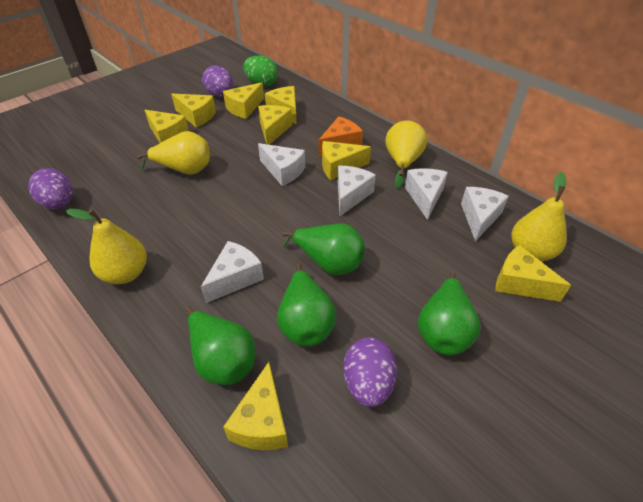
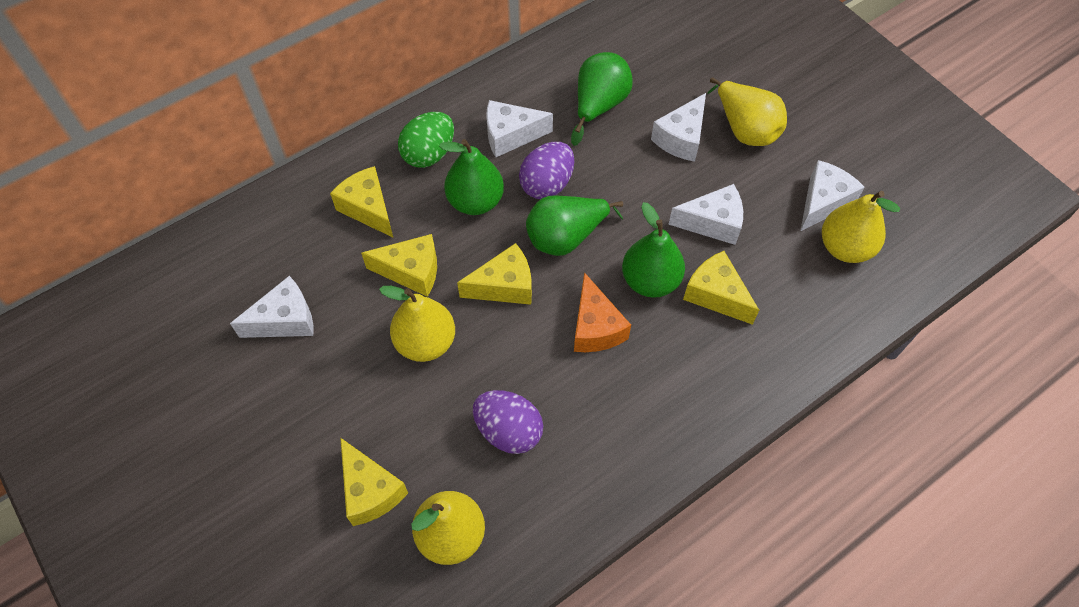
purple egg: [28,168,73,209] [202,65,233,97] [343,337,397,407] = 3 -> [473,390,543,454] [519,142,574,199] = 2
yellow cheese: [145,110,189,143] [171,94,216,128] [223,82,264,119] [223,362,288,450] [258,105,292,145] [265,86,297,125] [322,141,371,180] [495,245,571,302] = 8 -> [330,166,393,237] [341,438,408,526] [361,234,437,297] [457,243,532,305] [683,251,759,325] = 5

